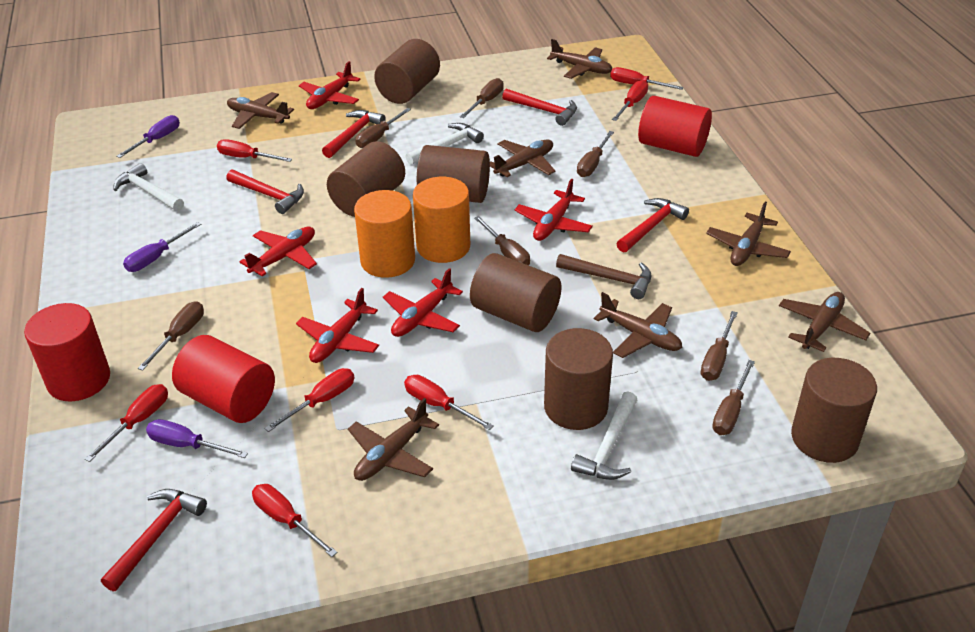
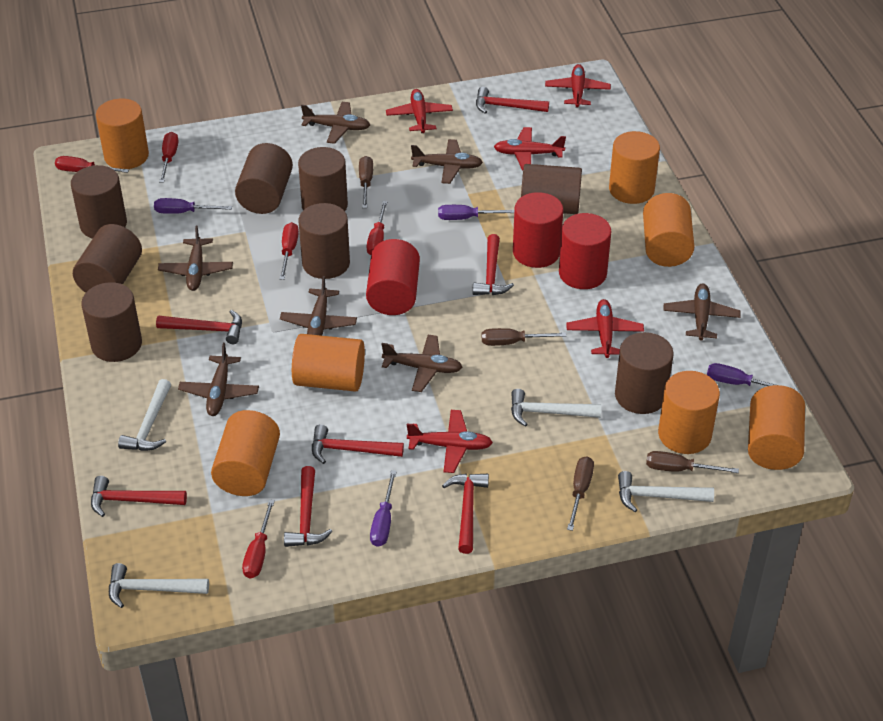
brown cylinder: [327,141,405,217] [374,39,440,104] [417,145,490,203] [470,253,562,332] [544,328,613,430] [791,358,877,463] = 6 -> [71,165,127,239] [73,224,142,293] [81,282,142,362] [235,143,293,214] [298,147,348,211] [298,203,350,279] [521,164,582,214] [615,332,674,414] = 8
brown hammer: [556,254,651,299] = 1 -> none = 0
brown screwdriver: [138,301,204,370] [355,108,411,148] [460,78,504,118] [474,216,530,265] [577,131,614,177] [701,311,738,381] [712,360,755,435] = 7 -> [359,156,373,208] [482,328,566,346] [567,456,594,531] [646,451,739,473] = 4
orange cylinder: [354,190,415,278] [413,177,470,263] = 2 -> [96,99,149,169] [211,410,280,496] [292,334,365,392] [609,131,660,204] [643,193,695,267] [658,371,720,454] [748,385,805,470] = 7
purple screwdriver: [116,115,180,158] [123,222,201,272] [146,419,248,458] = 3 -> [154,198,232,214] [370,470,397,547] [438,205,514,220] [707,363,795,390] = 4
red hammer: [101,489,207,591] [226,170,304,214] [322,110,386,158] [502,89,577,126] [616,198,689,253] = 5 -> [91,476,187,517] [156,310,242,344] [284,466,332,547] [312,425,404,464] [442,474,489,554] [472,234,514,295] [476,87,549,114] = 7
red screwdriver: [85,384,168,462] [217,139,292,162] [252,484,337,557] [264,368,354,432] [404,375,494,430] [610,67,684,90] [612,80,648,121] = 7 -> [55,156,129,173] [159,132,178,183] [242,500,275,578] [280,222,299,280] [367,201,387,255] = 5
white hammer: [114,163,184,211] [405,123,484,165] [571,391,637,480] = 3 -> [109,563,209,608] [118,379,171,451] [511,389,601,427] [618,471,714,512] = 4

